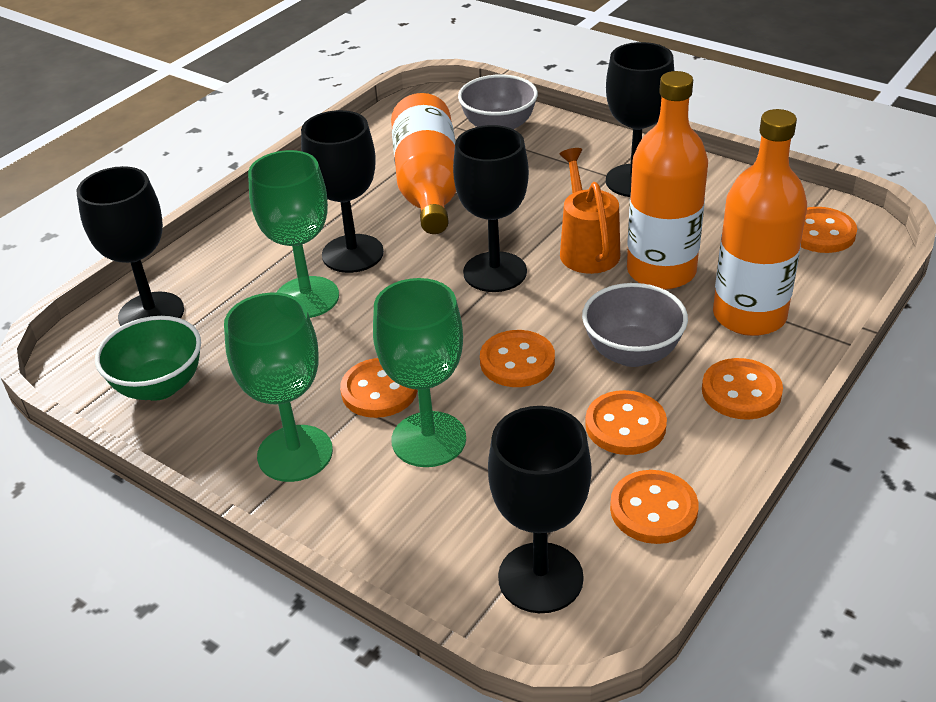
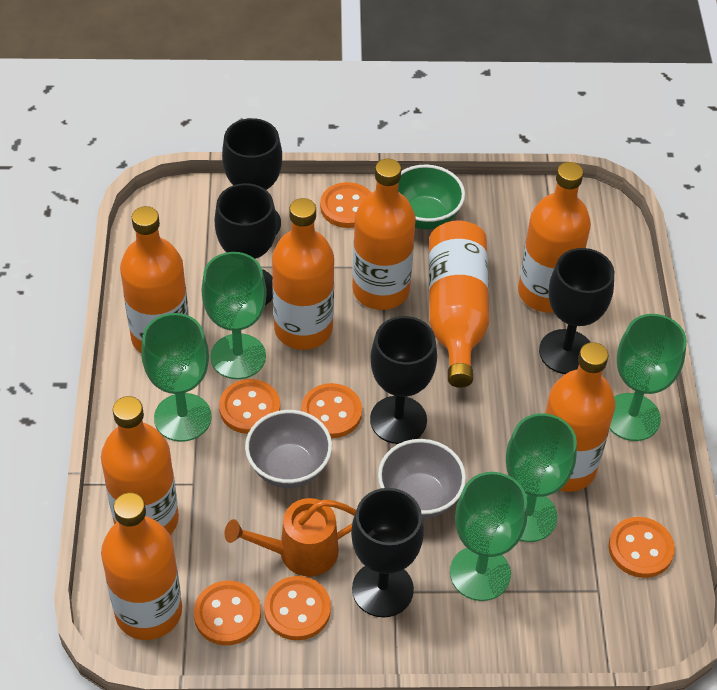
green goblet: [224,292,333,482] [248,150,339,318] [373,278,466,467] = 3 -> [142,313,212,442] [202,252,267,379] [450,472,528,601] [506,413,577,542] [609,314,687,441] = 5
orange bottle: [391,93,456,234] [627,71,708,290] [713,109,807,336] = 3 -> [101,396,179,535] [101,493,182,640] [120,206,189,354] [272,198,334,350] [352,159,416,310] [429,220,489,388] [518,162,591,313] [545,342,615,492] = 8

